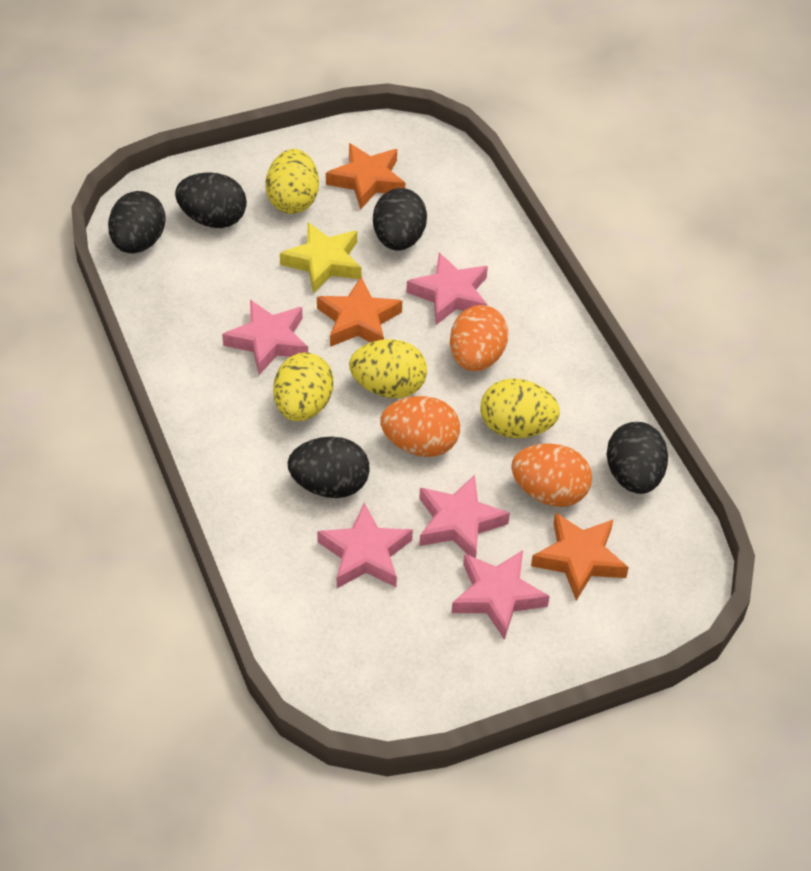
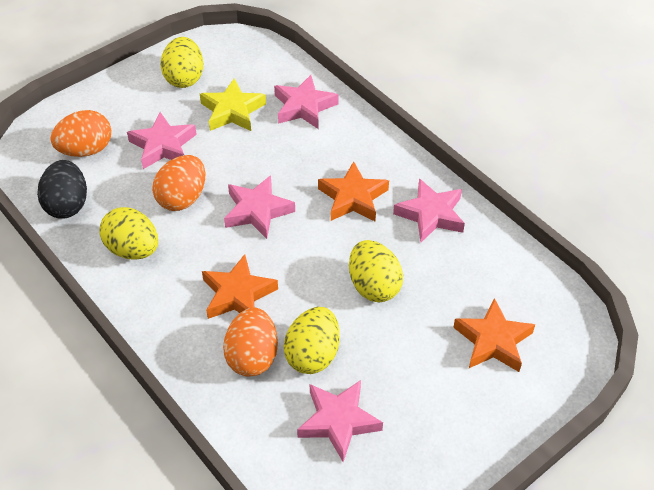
black egg: [108,191,166,253] [175,172,247,228] [287,437,370,498] [373,188,427,250] [607,422,668,494] = 5 -> [37,160,87,219] = 1

